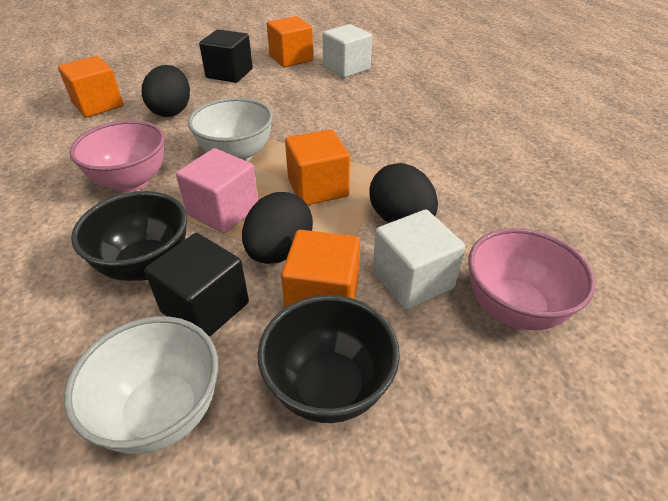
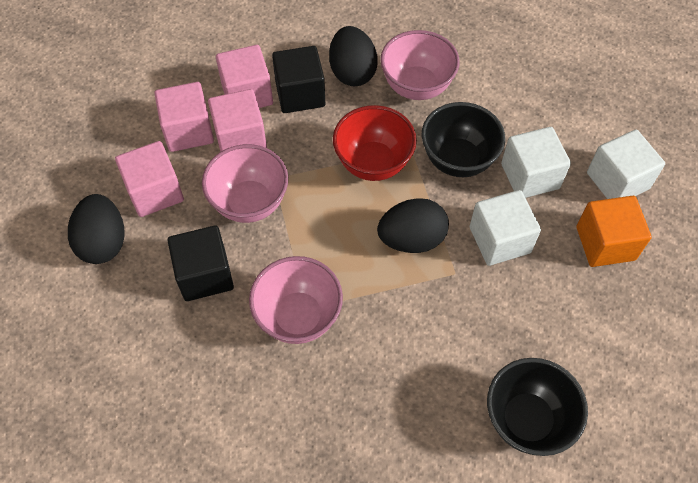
orange cube: [58,56,124,117] [267,16,313,67] [281,230,360,308] [285,129,350,205] = 4 -> [577,196,652,267] = 1
pink bowl: [70,120,165,192] [468,228,595,330] = 2 -> [202,144,288,223] [249,256,343,344] [380,30,460,100] = 3
pink cube: [176,148,258,233] = 1 -> [115,141,184,217] [154,82,214,152] [208,89,267,152] [216,45,273,108] = 4
red bowl: none = 0 -> [333,105,417,181] = 1
white bowl: [64,316,219,454] [188,98,273,162] = 2 -> none = 0
white cube: [323,24,372,78] [372,209,465,310] = 2 -> [470,190,541,266] [501,127,571,198] [587,130,665,199] = 3

